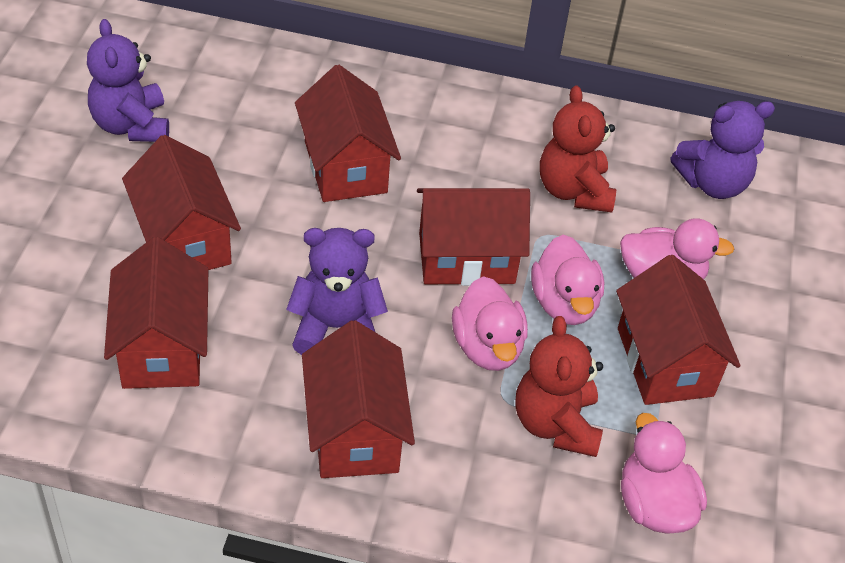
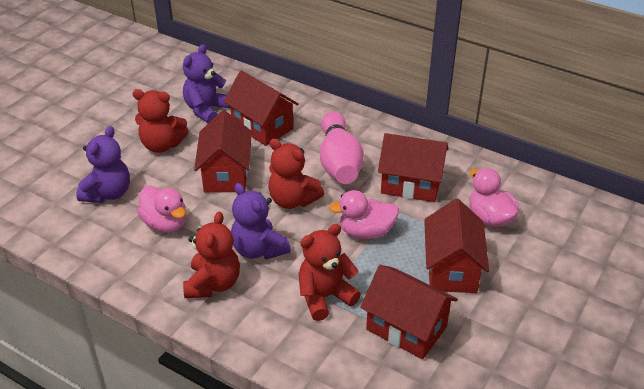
pink bowling pin: none = 0 -> [320,111,364,184] = 1
pink duck: [452,276,528,371] [531,234,604,325] [620,218,735,279] [621,413,707,533] = 4 -> [137,186,186,233] [329,190,399,239] [470,168,519,227] = 3
red house: [104,237,208,389] [122,135,241,270] [295,65,401,202] [302,320,415,478] [417,188,530,286] [616,255,741,405] = 6 -> [194,110,252,193] [224,70,299,146] [360,265,458,359] [378,133,448,202] [424,199,489,293] = 5
red teddy bear: [516,316,603,457] [540,86,616,212] = 2 -> [133,89,189,153] [183,211,240,298] [268,138,324,209] [298,224,361,321] = 4

